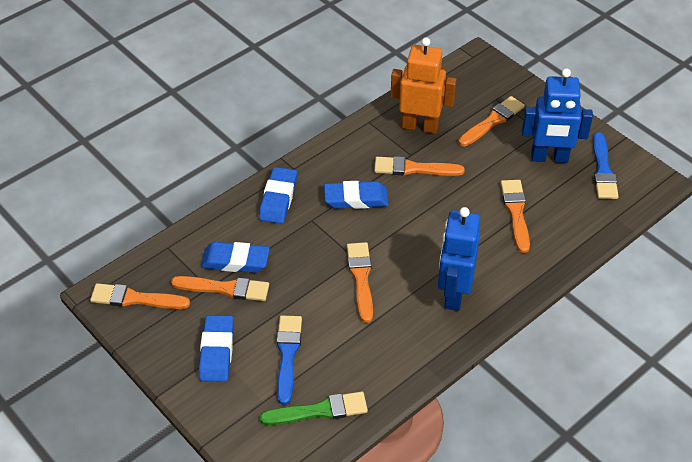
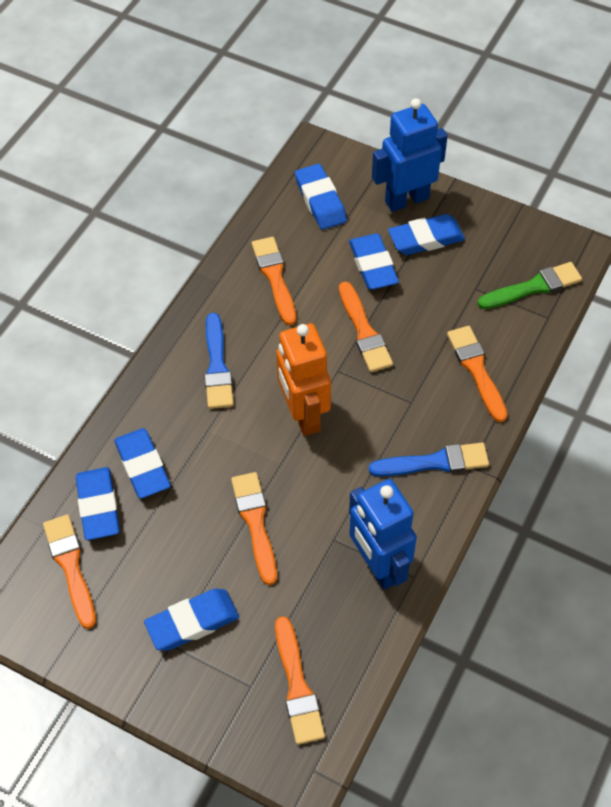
blue eraser: [199,315,234,382] [201,242,270,273] [259,167,297,224] [324,181,389,209] = 4 -> [76,467,120,540] [114,428,171,499] [144,589,239,651] [295,164,347,230] [349,234,399,290] [388,214,465,255] = 6

